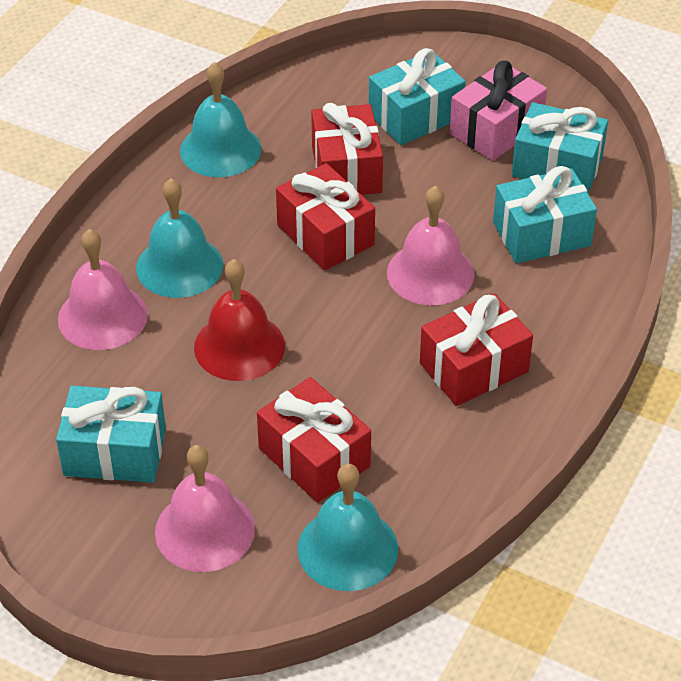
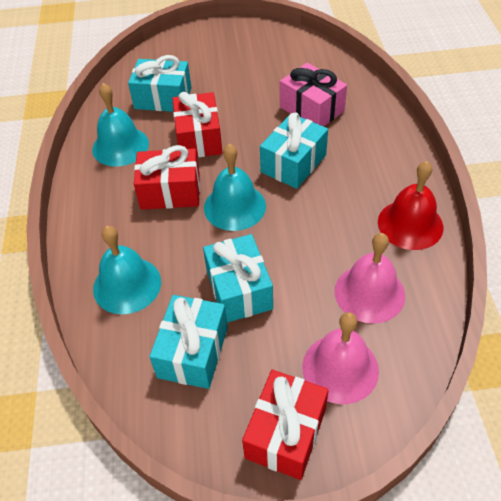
pink bell: [58,229,148,350] [155,445,255,572] [387,185,474,305] = 3 -> [302,312,379,404] [335,233,405,324] = 2
red gift: [257,377,371,503] [276,163,375,271] [311,103,383,195] [420,293,533,406] = 4 -> [134,145,200,210] [172,92,222,157] [242,370,329,480] = 3

